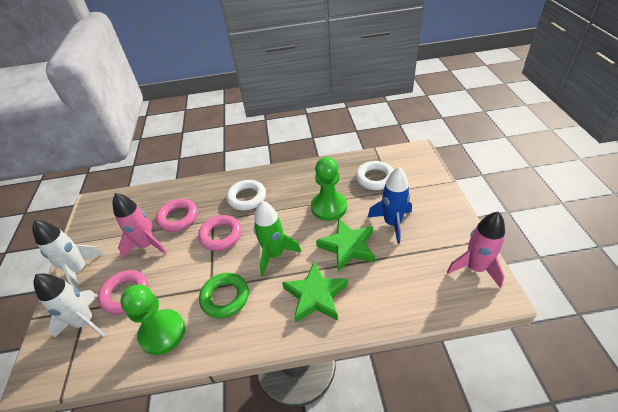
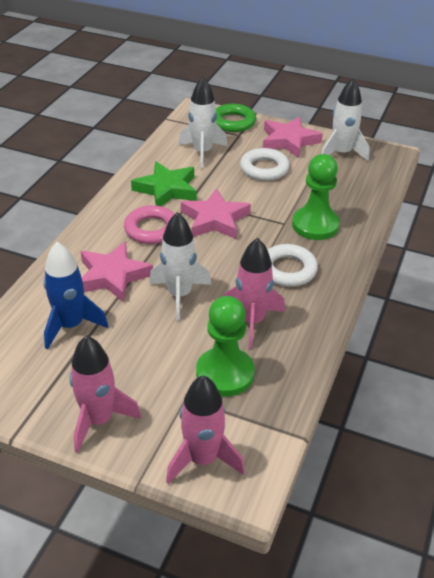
green rocket: [254,201,301,276] = 1 -> none = 0
green star: [282,261,348,323] [316,218,375,271] = 2 -> [131,161,196,206] = 1
pink ring: [98,270,148,314] [156,199,198,232] [198,215,242,251] = 3 -> [124,205,175,244] = 1
pink rocket: [113,193,167,258] [447,212,505,288] = 2 -> [70,336,141,453] [166,375,245,484] [223,238,285,349] = 3
pink star: none = 0 -> [80,241,153,302] [181,188,251,239] [263,116,323,158] = 3
white rocket: [32,220,103,290] [34,274,105,338] = 2 -> [149,212,211,321] [179,77,228,169] [321,78,370,161] = 3

